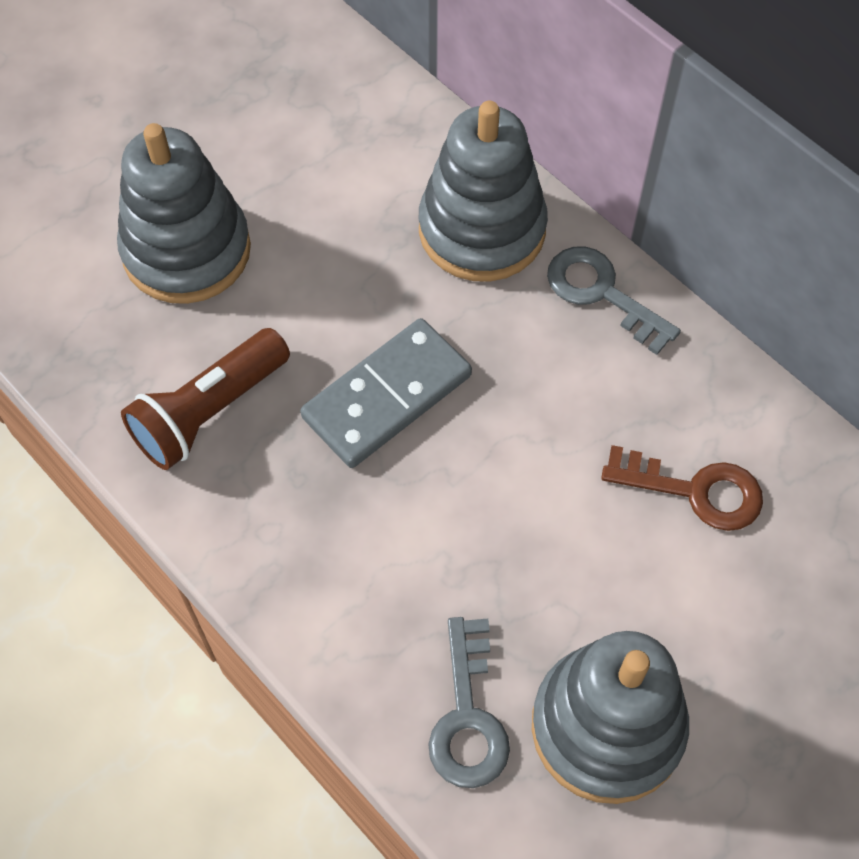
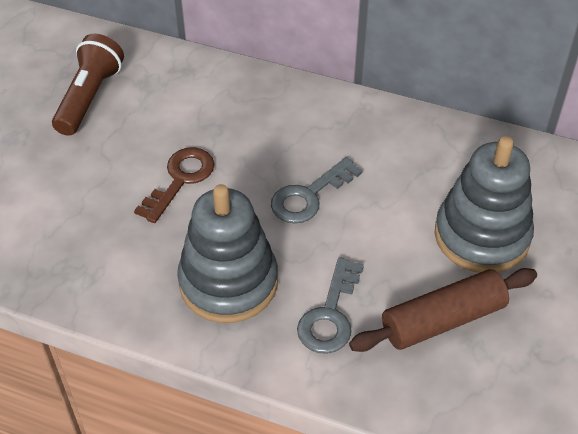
brown rolling pin: none = 0 -> [349,268,537,352] = 1
grey domino: [300,318,472,468] = 1 -> none = 0
grey stacking toy: [117,123,251,304] [419,101,548,282] [532,631,689,804] = 3 -> [177,184,278,323] [435,136,534,273] = 2

